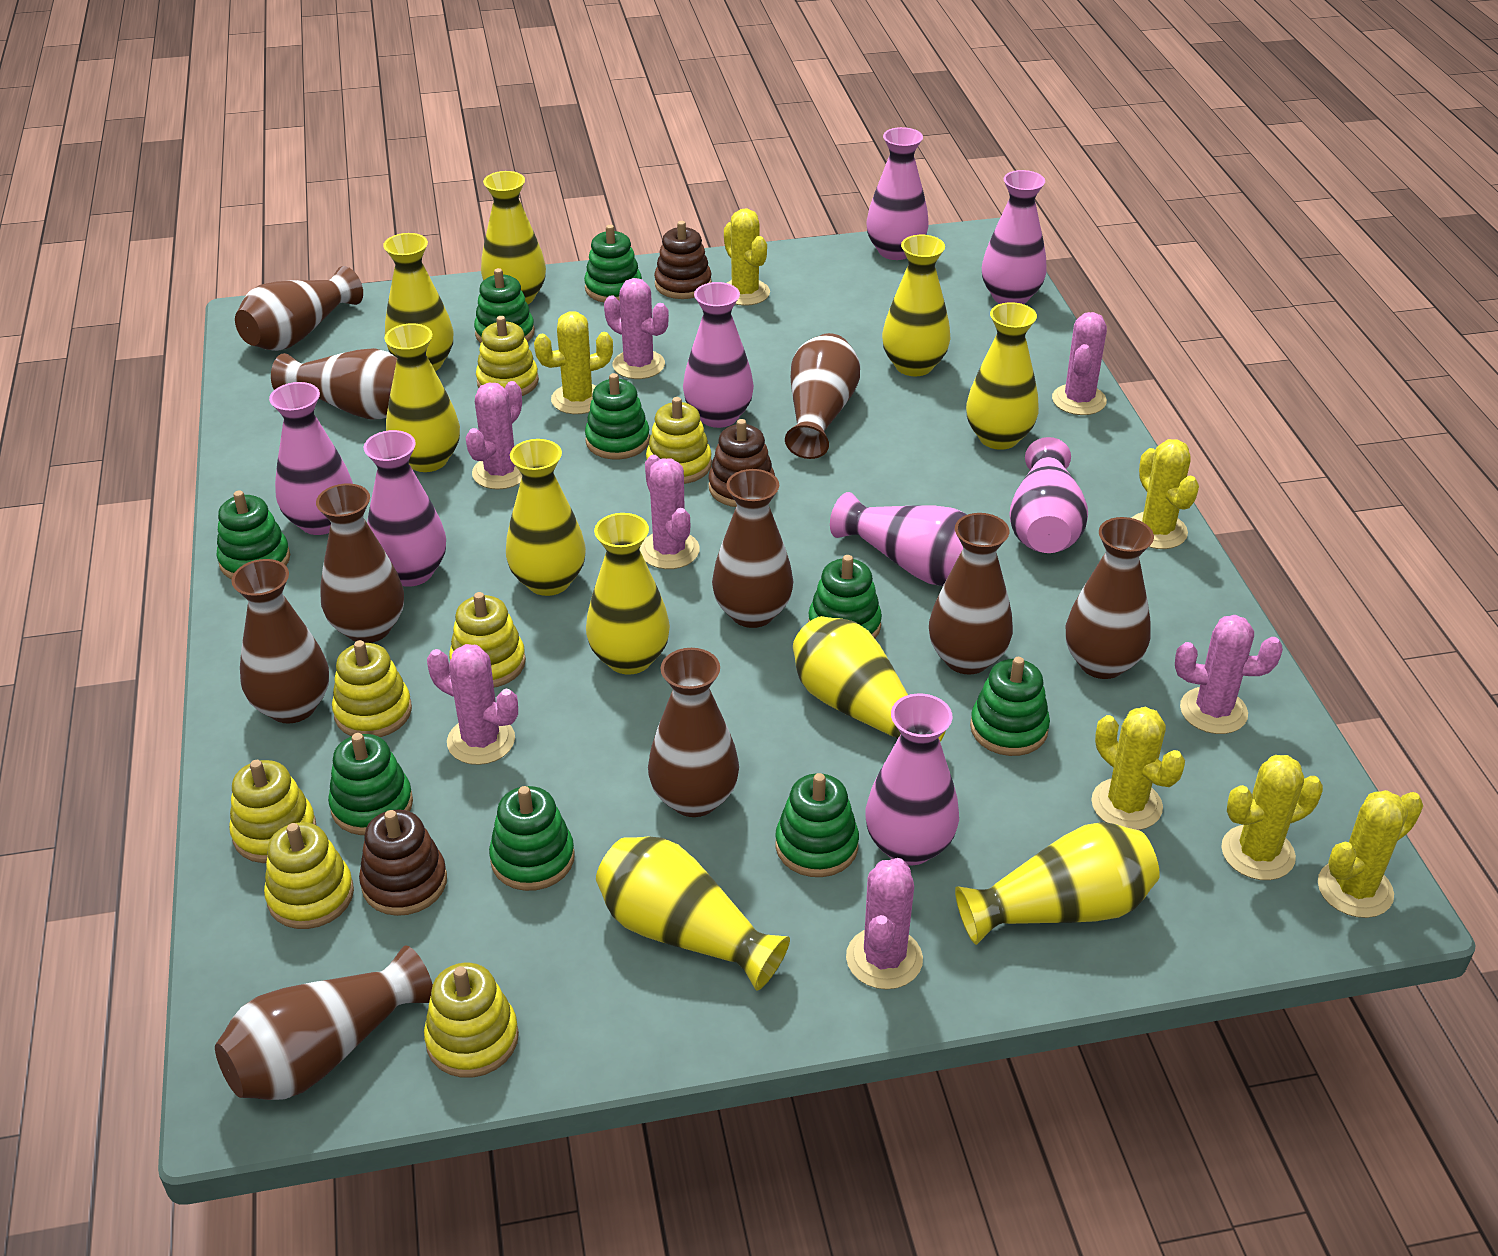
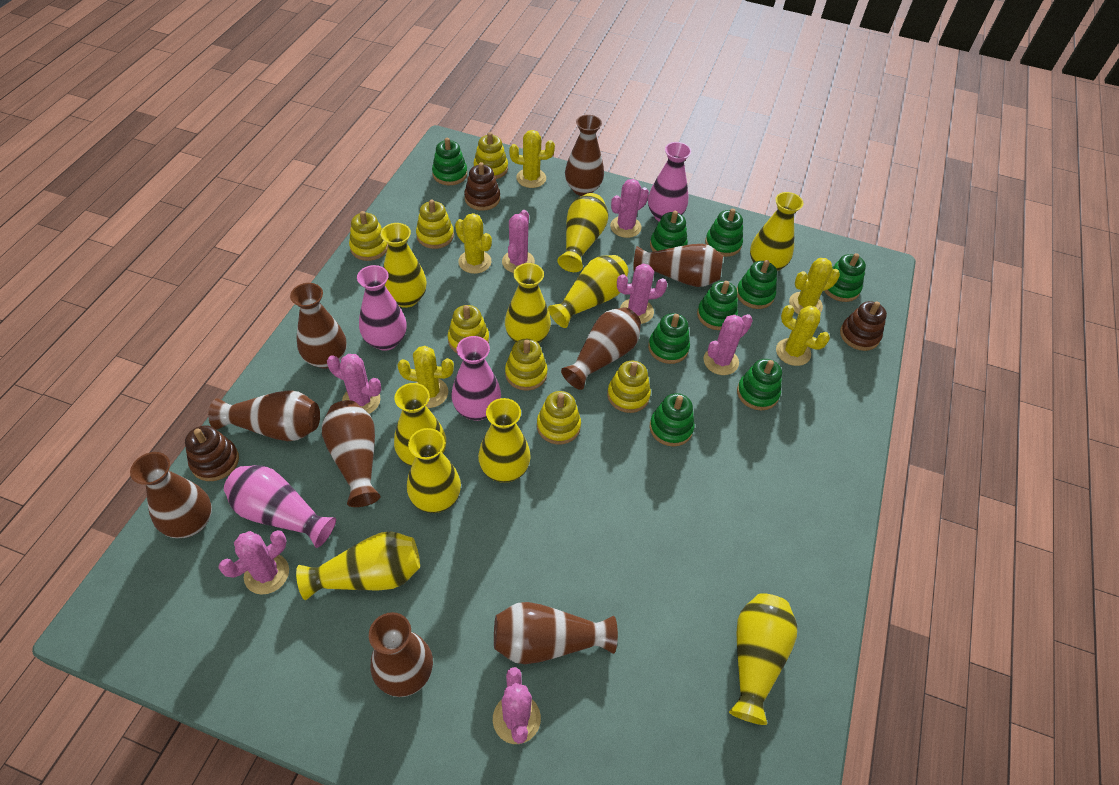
brown vase: [215,945,433,1100] [231,559,329,724] [235,266,363,351] [271,348,397,420] [316,484,404,643] [648,648,739,817] [712,469,793,628] [785,333,860,459] [929,513,1013,675] [1066,517,1154,679] = 10 -> [130,452,212,538] [208,390,320,441] [290,283,347,369] [322,400,381,507] [369,612,433,697] [494,602,618,664] [561,307,641,390] [565,115,604,196] [633,244,723,287] = 9
pink vase: [269,382,353,535] [364,430,446,587] [683,282,754,428] [830,492,967,586] [865,693,959,865] [866,127,929,260] [982,170,1047,304] [1009,437,1088,553] = 8 -> [224,465,336,548] [357,265,407,351] [451,336,501,421] [648,142,691,221] = 4
yellow cactus: [534,311,613,414] [724,208,770,306] [1091,707,1185,830] [1132,439,1199,549] [1221,755,1323,880] [1318,790,1423,918] = 6 -> [397,346,454,408] [455,213,492,274] [509,130,555,188] [776,305,830,366] [789,258,840,314] = 5

